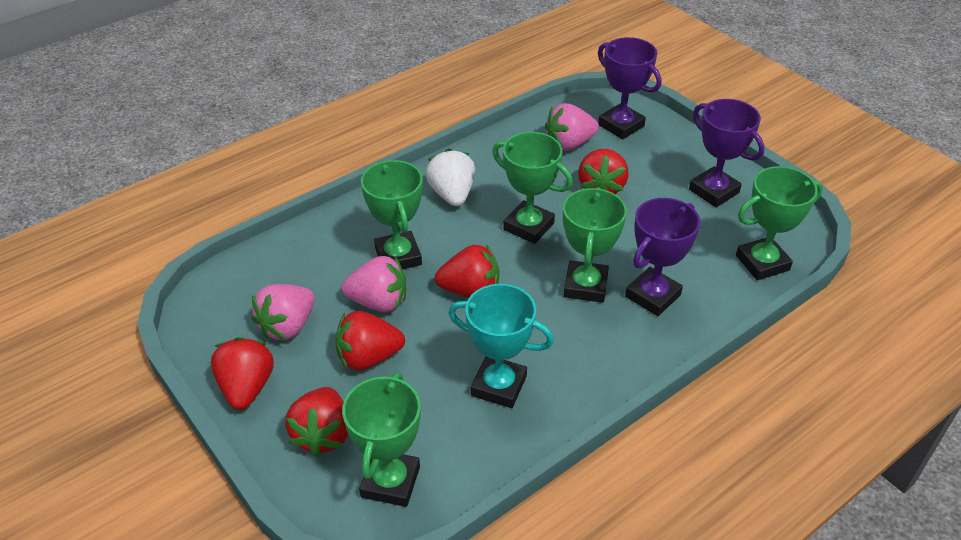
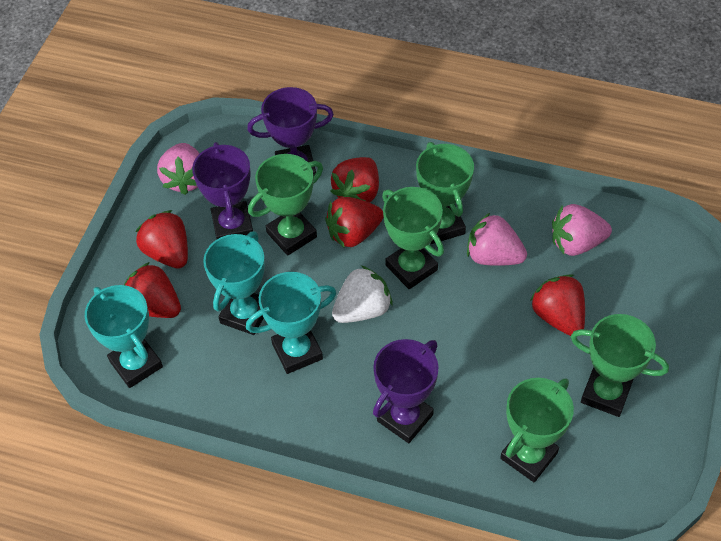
turquoise trophy: [449,284,554,408] = 1 -> [85,285,163,388] [203,231,265,335] [246,272,336,374] = 3

